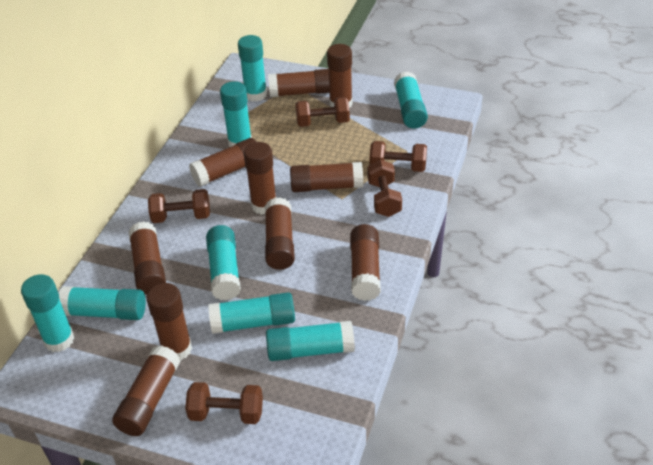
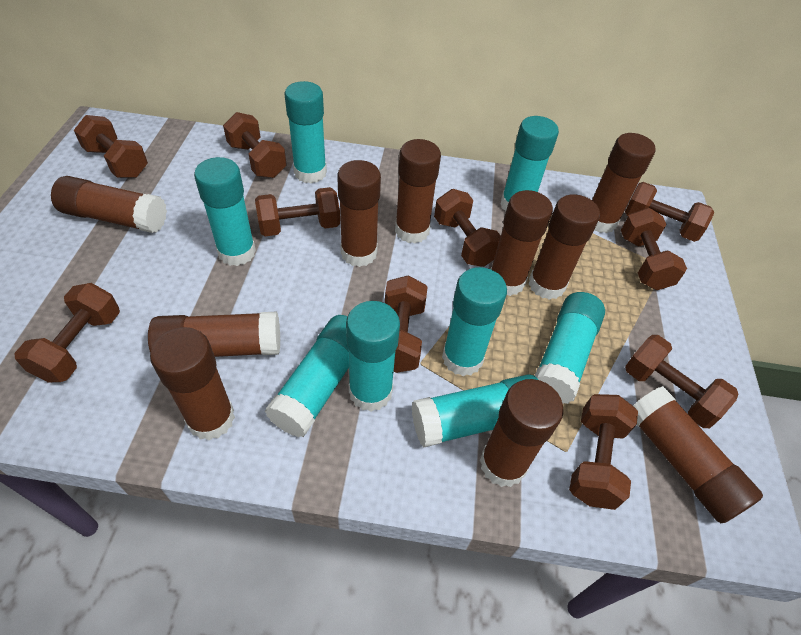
brown dumbbell: [148,189,210,223] [185,382,263,424] [295,97,350,127] [368,160,402,217] [369,141,427,172] = 5 -> [14,283,120,382] [74,115,148,178] [223,112,287,178] [255,187,340,236] [385,275,428,373] [434,189,501,267] [569,394,638,510] [621,208,687,290] [625,182,715,242] [625,335,739,428] = 10

